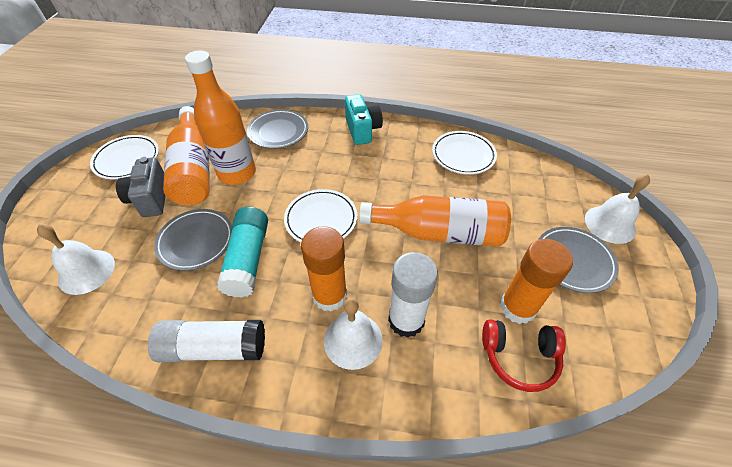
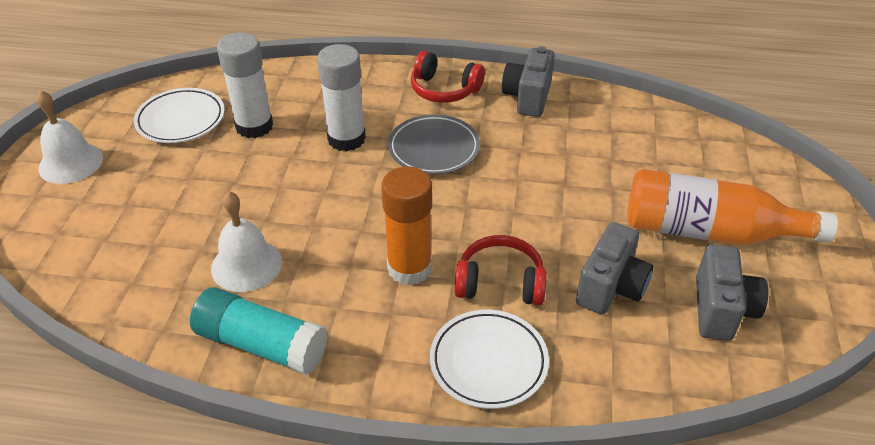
grey camera: [116,157,166,217] = 1 -> [502,46,555,117] [576,222,653,315] [696,244,768,341] = 3
grey plate: [154,209,232,271] [247,109,308,149] [538,227,619,293] = 3 -> [388,114,480,175] = 1
orange bottle: [163,106,210,205] [185,50,256,185] [359,195,511,247] = 3 -> [627,169,838,245] = 1
orange glue stick: [301,226,347,311] [500,239,573,324] = 2 -> [381,167,432,285] = 1
red headphones: [482,319,566,392] = 1 -> [411,51,485,103] [454,235,547,305] = 2
turquoise camera: [345,94,383,145] = 1 -> none = 0
white bell: [37,224,115,295] [324,298,383,370] [585,174,650,244] = 3 -> [36,90,103,184] [211,191,282,292] = 2
white plate: [90,135,159,179] [284,189,357,242] [432,131,497,175] = 3 -> [134,88,225,143] [430,310,549,409] = 2

